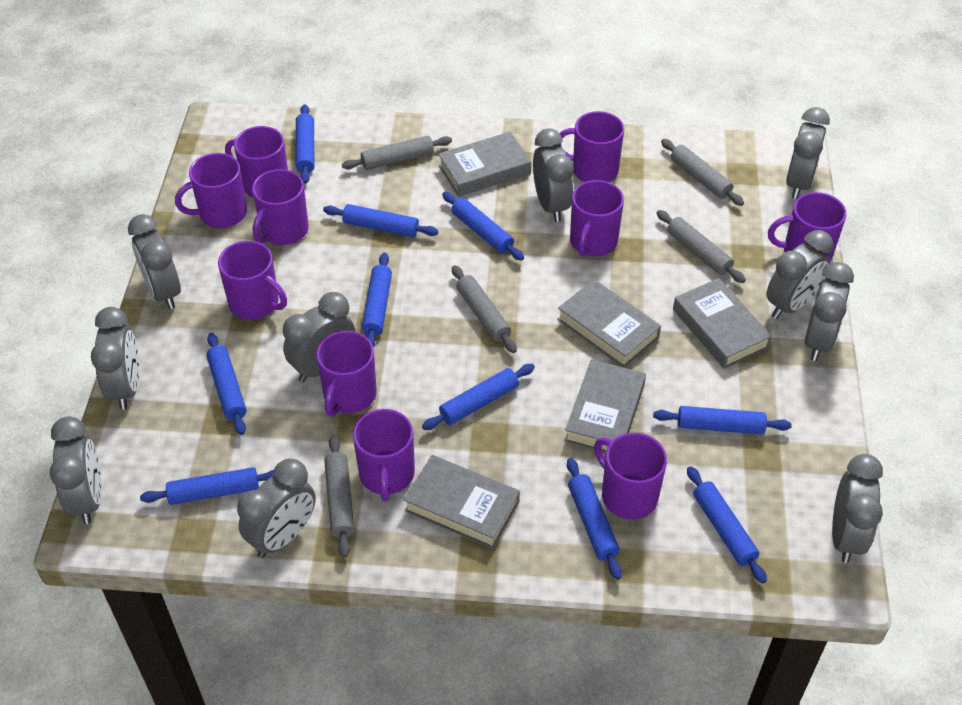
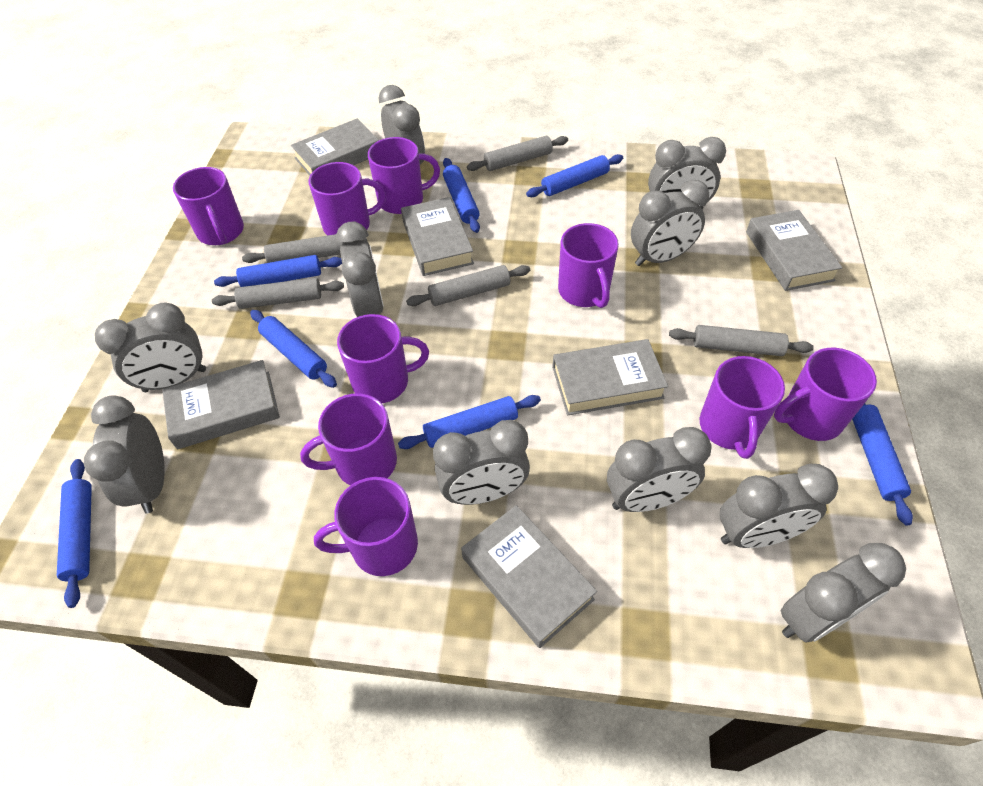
blue rolling pin: [140,467,274,505] [206,333,246,435] [295,104,314,184] [323,204,439,237] [362,253,392,347] [422,364,535,430] [442,192,524,261] [567,458,622,580] [653,406,792,435] [687,466,767,583] = 10 -> [57,459,92,608] [214,255,342,287] [250,310,337,388] [398,395,541,449] [443,158,480,233] [526,154,623,197] [852,404,913,526] = 7
grey book: [404,455,520,549] [438,132,531,197] [557,279,661,368] [564,359,646,453] [673,278,772,369] = 5 -> [162,360,280,449] [291,119,379,175] [401,197,474,276] [461,505,597,648] [552,339,668,416] [746,210,843,291] = 6
purple mug: [175,153,247,228] [218,241,287,320] [225,126,288,198] [252,169,309,245] [316,331,377,416] [353,409,415,502] [557,111,624,182] [570,180,624,256] [594,433,667,519] [768,192,847,262] = 10 -> [173,167,244,245] [300,393,397,485] [309,162,386,236] [314,477,418,576] [337,314,429,403] [368,137,440,214] [558,223,619,308] [700,356,785,459] [774,348,877,441] = 9

